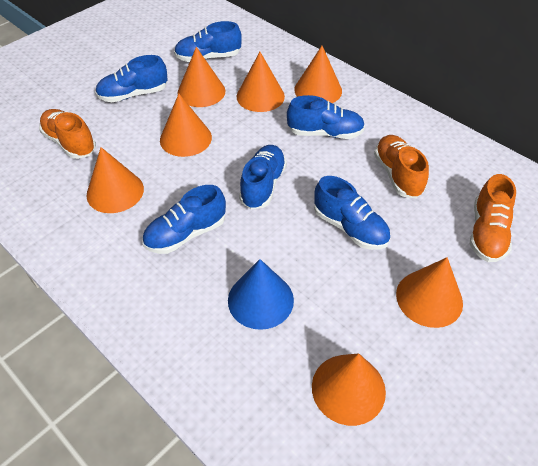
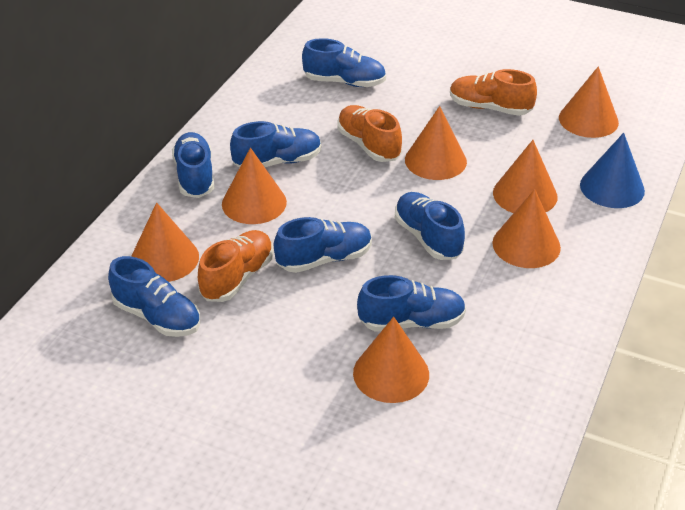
blue shoe: [95,55,167,102] [142,185,226,254] [174,21,242,62] [239,145,287,210] [287,95,365,139] [314,176,390,250] = 6 -> [108,256,200,337] [172,132,214,198] [230,121,321,168] [274,217,372,273] [302,38,386,87] [357,275,466,332] [395,192,465,260] = 7

